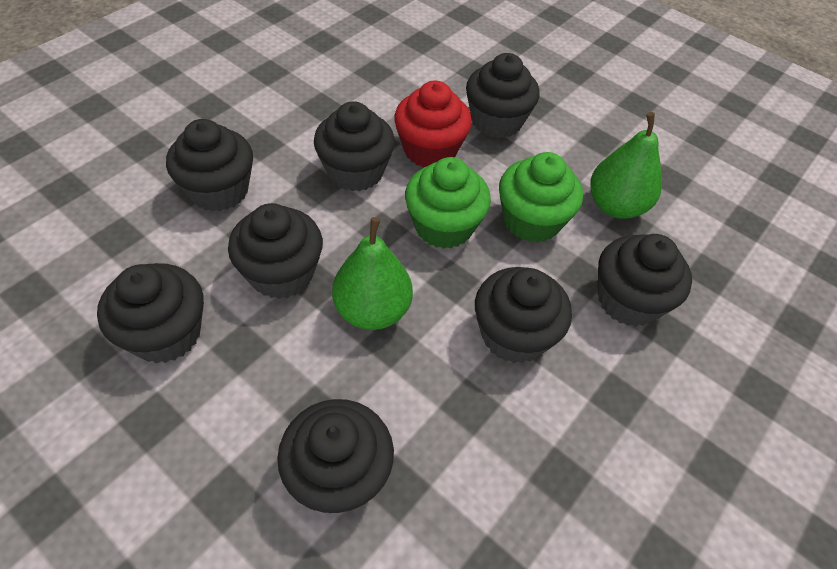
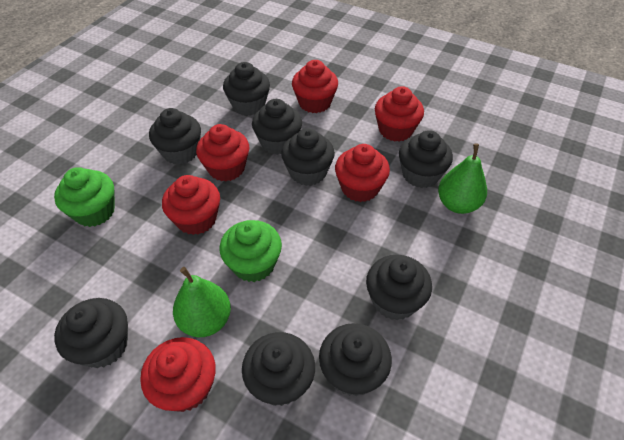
black cupcake: [97,263,204,363] [166,119,253,212] [228,203,323,299] [277,399,394,513] [314,101,395,192] [466,53,540,138] [475,267,572,363] [598,234,692,327] = 8 -> [54,298,128,368] [149,108,201,165] [223,62,270,116] [242,332,315,406] [252,99,302,155] [281,128,335,186] [319,323,392,396] [366,255,432,320] [399,130,453,188] = 9
red cupcake: [394,81,472,167] = 1 -> [140,337,216,412] [162,175,220,235] [196,124,249,181] [292,60,338,113] [335,144,390,202] [375,86,424,142] = 6

